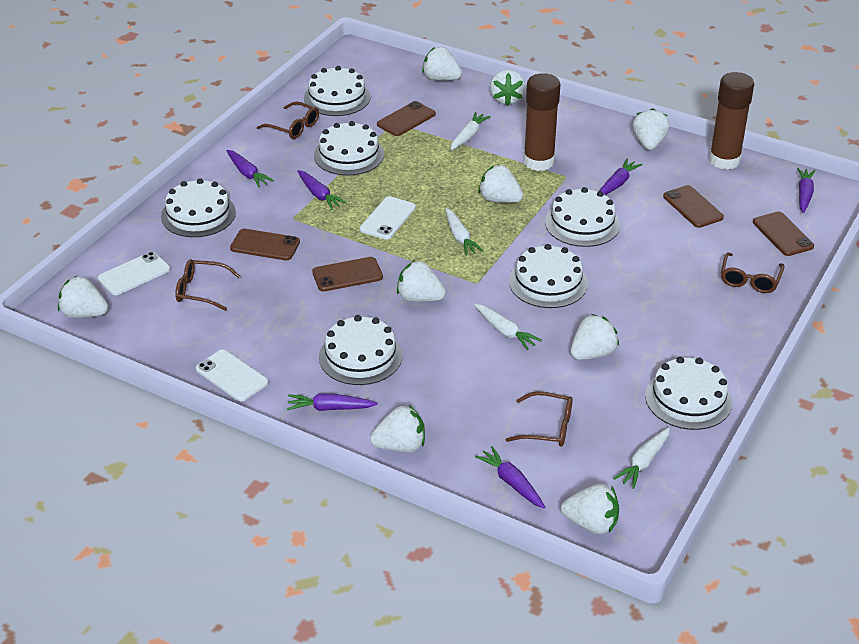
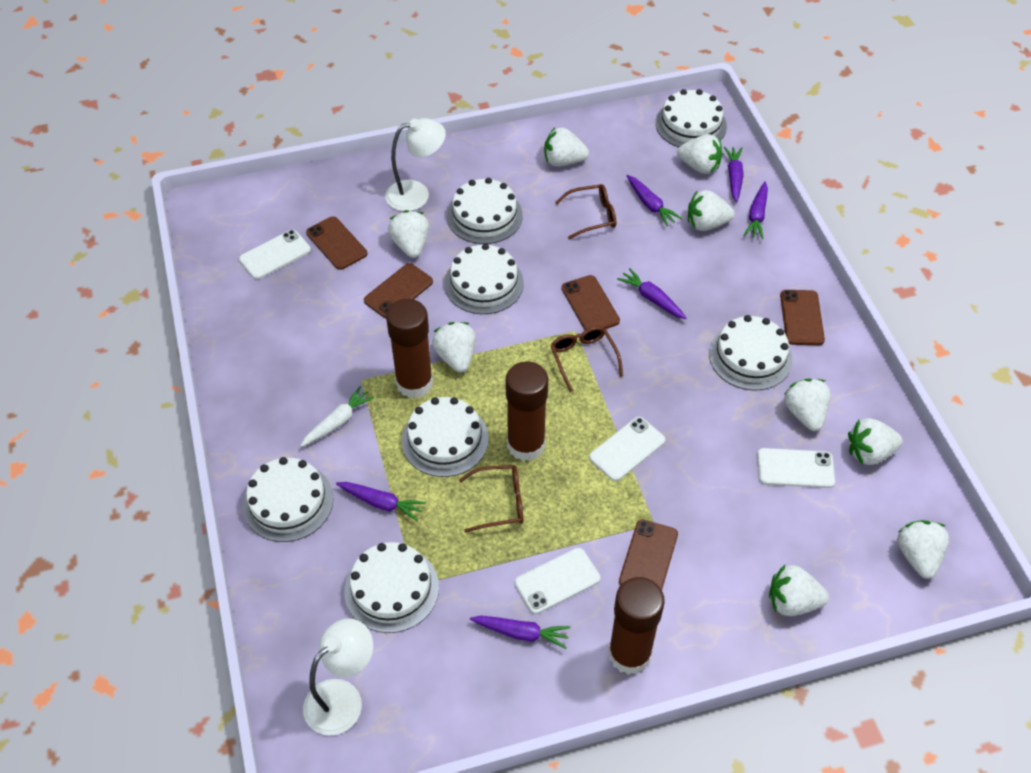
brown glasses: [175,259,240,311] [257,101,319,139] [506,391,573,447] [721,252,784,293] = 4 -> [459,465,523,533] [550,326,623,392] [555,184,616,239] = 3
brown glue stick: [523,73,561,171] [709,72,754,170] = 2 -> [386,299,433,398] [506,361,548,461] [608,577,665,675] = 3
white carrot: [445,208,484,256] [450,112,491,150] [474,304,542,350] [613,427,670,489] = 4 -> [300,386,375,447] = 1
white lamp: none = 0 -> [303,618,373,736] [385,118,446,211] = 2
white phone: [98,252,170,295] [196,350,268,401] [360,196,416,240] = 3 -> [239,230,311,279] [515,548,600,614] [589,417,665,481] [757,448,835,488] = 4

